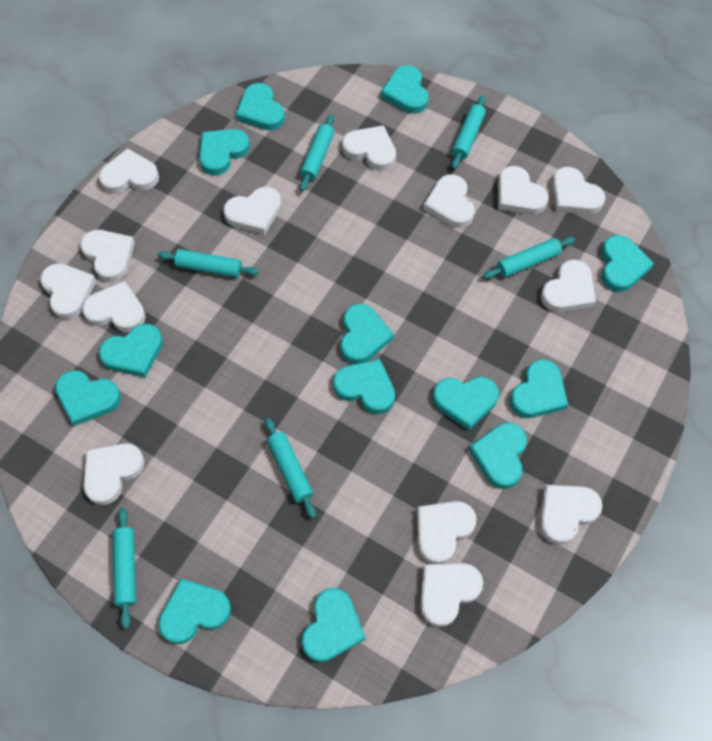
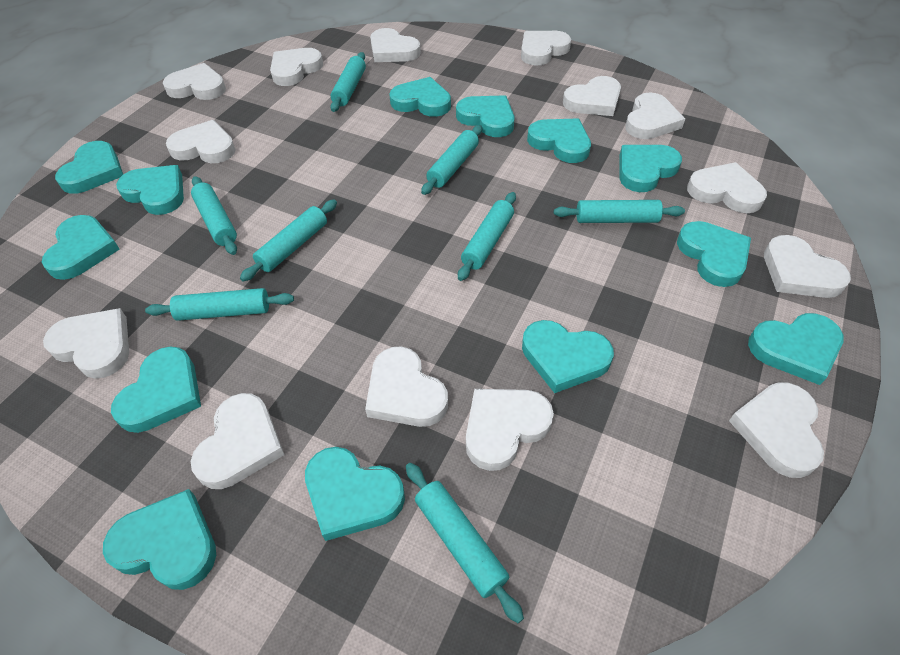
turquoise rolling pin: [113,508,136,628] [158,249,259,278] [265,418,316,518] [300,114,334,192] [451,95,486,169] [483,237,575,279] = 6 -> [145,288,294,321] [191,176,237,255] [240,200,337,282] [330,52,366,112] [406,463,524,623] [421,125,482,195] [458,192,516,281] [554,200,685,223] = 8

